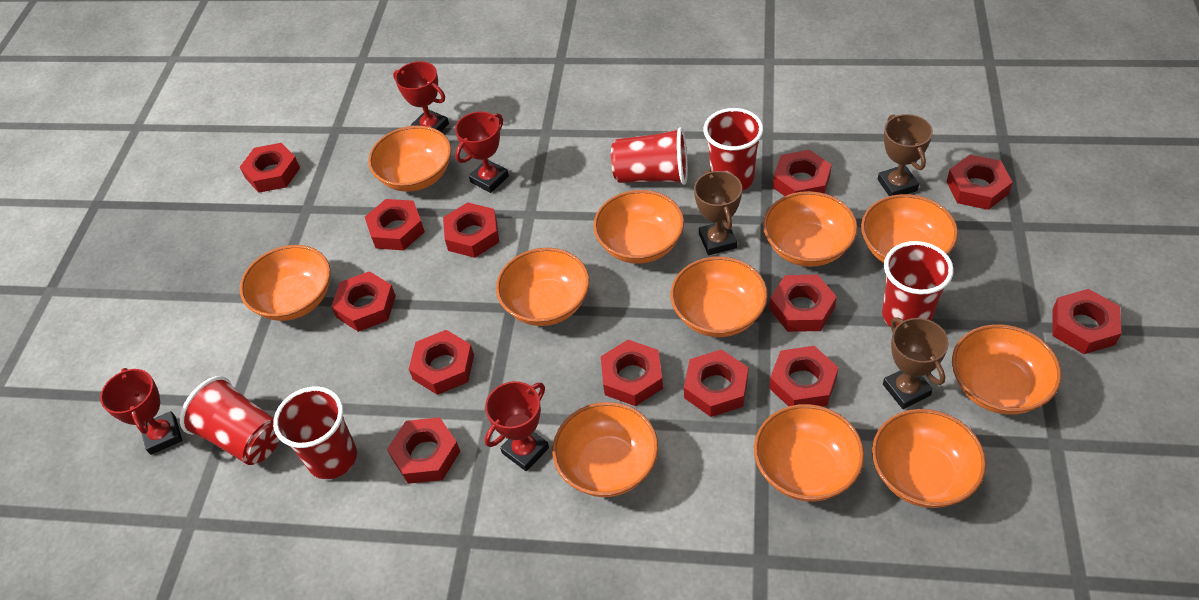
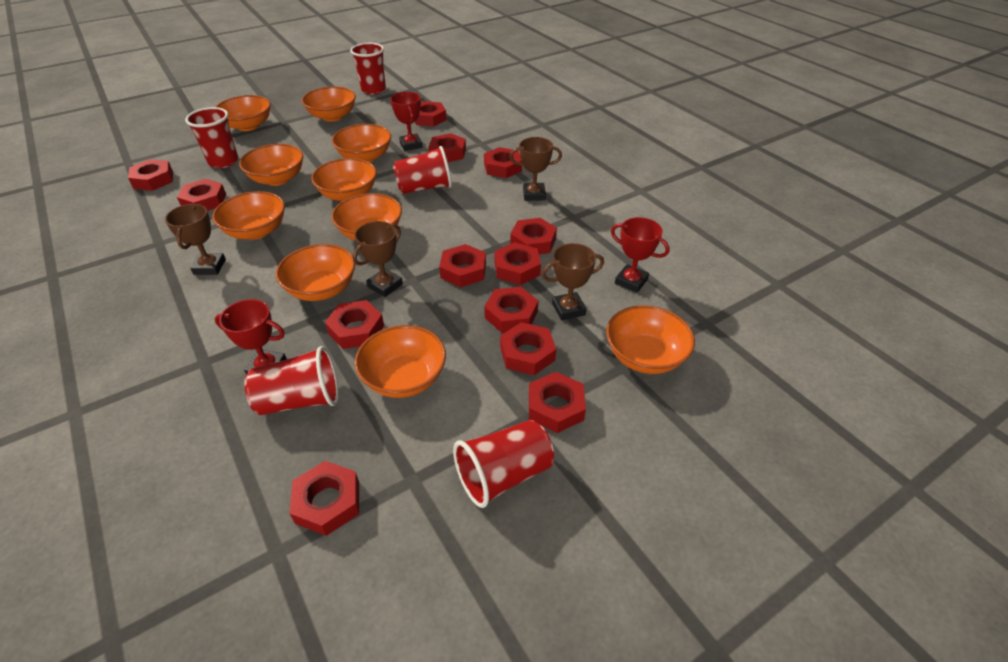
brown trophy: [694,170,742,255] [878,114,933,196] [883,318,949,409] = 3 -> [165,204,226,275] [353,221,403,297] [509,137,562,201] [541,243,604,320] = 4
orange bowl: [240,245,331,321] [368,126,451,192] [496,248,589,326] [552,402,658,497] [593,190,684,264] [670,257,768,337] [754,404,864,501] [763,191,858,267] [861,194,958,263] [872,409,986,508] [952,324,1061,415] = 11 -> [212,191,285,240] [216,95,271,131] [239,144,303,186] [276,244,355,301] [302,87,356,122] [312,158,377,201] [331,193,402,240] [332,124,391,162] [355,325,446,398] [606,305,695,374] = 10
red trophy: [100,368,182,455] [393,61,449,132] [455,112,509,193] [485,381,549,471] = 4 -> [214,299,287,375] [390,92,423,151] [611,217,670,293] = 3

